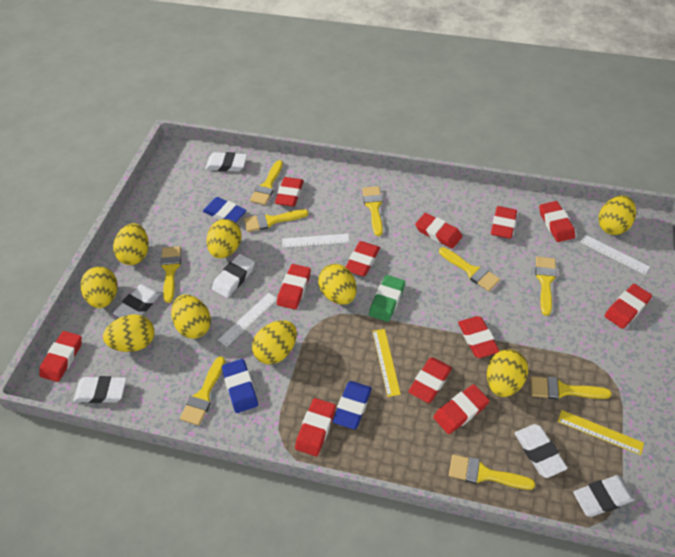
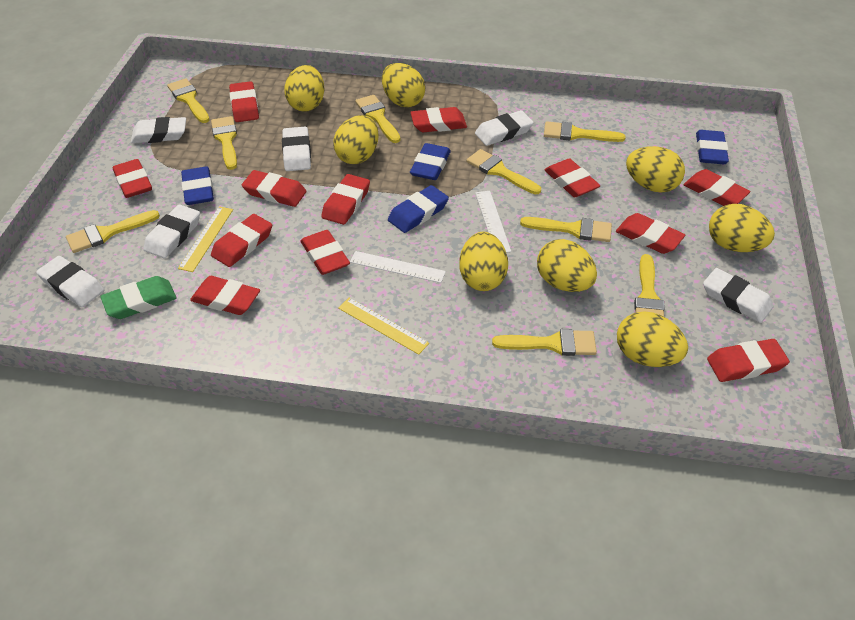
blue eraser: [203,197,246,223] [222,359,258,413] [333,381,372,429] = 3 -> [181,166,214,205] [388,185,449,233] [410,143,451,180] [696,130,729,164] = 4
white ruler: [218,293,277,347] [282,234,349,248] [580,235,650,275] = 3 -> [350,251,446,283] [475,191,511,253] = 2
yellow egg: [81,266,118,308] [103,314,154,352] [113,223,149,265] [171,294,211,339] [206,219,242,258] [252,320,297,364] [318,264,357,305] [487,349,528,397] [598,196,636,235] = 9 -> [284,65,324,112] [333,115,379,164] [382,63,425,107] [459,232,508,291] [537,239,597,292] [617,311,688,367] [626,146,685,193] [709,204,775,252] = 8

